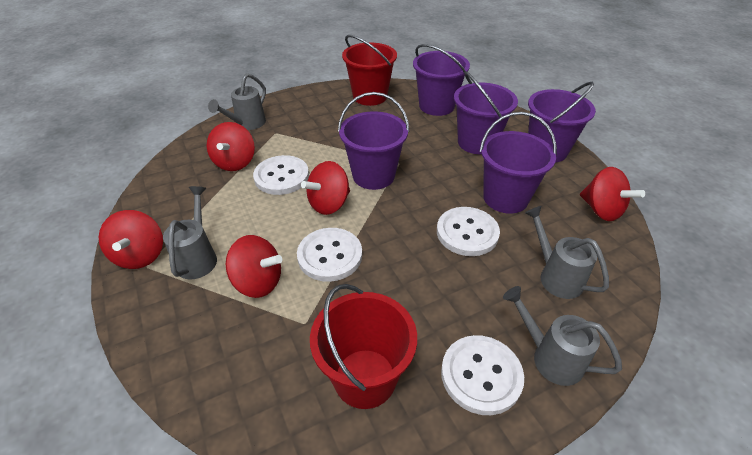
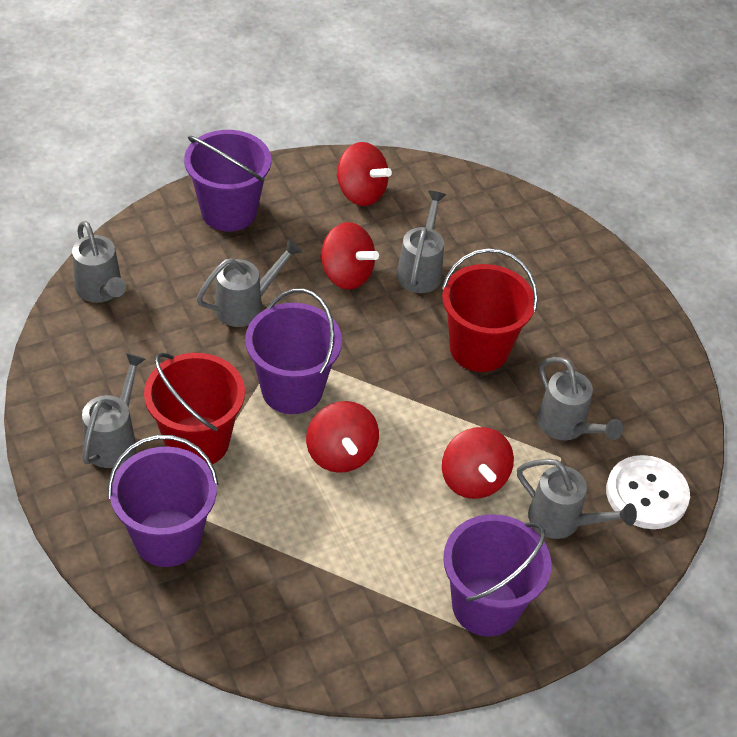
grey watering can: [163,186,217,279] [208,73,266,130] [503,286,622,386] [525,206,609,299] = 4 -> [72,221,126,303] [82,353,146,468] [197,239,302,327] [396,190,446,293] [517,459,637,539] [537,357,623,440] = 6
purple bucket: [338,92,409,190] [413,44,470,116] [454,71,518,154] [479,112,557,214] [528,82,596,163] = 5 -> [108,435,219,567] [184,130,271,231] [245,289,342,414] [443,514,552,637] = 4
red spinning top: [99,210,163,269] [207,122,255,171] [226,235,282,298] [301,161,350,215] [580,167,645,221] = 5 -> [306,401,379,473] [320,222,379,289] [336,142,392,206] [442,427,514,499] = 4
white button: [253,155,309,195] [297,228,362,282] [437,207,500,256] [441,335,524,415] = 4 -> [606,455,690,529] = 1

